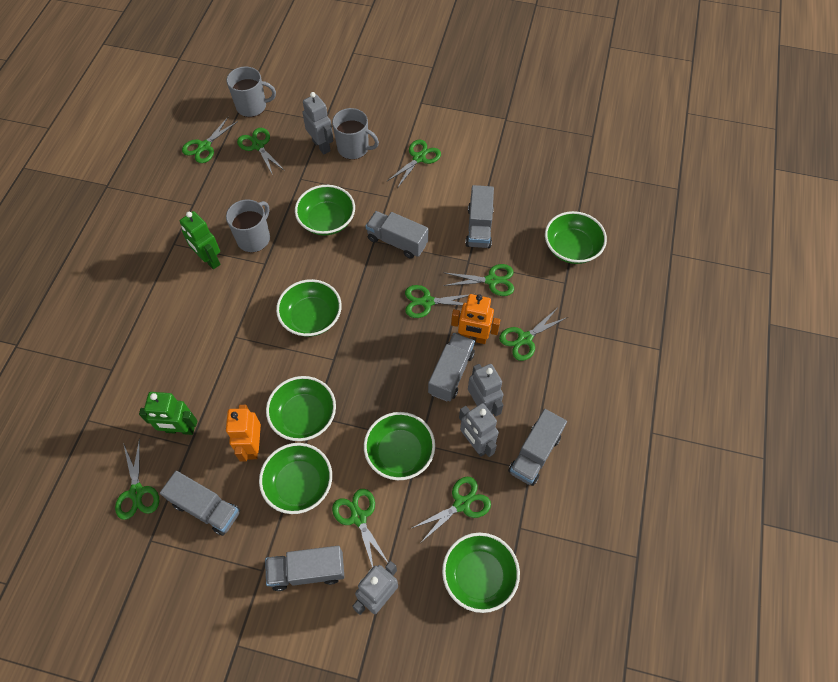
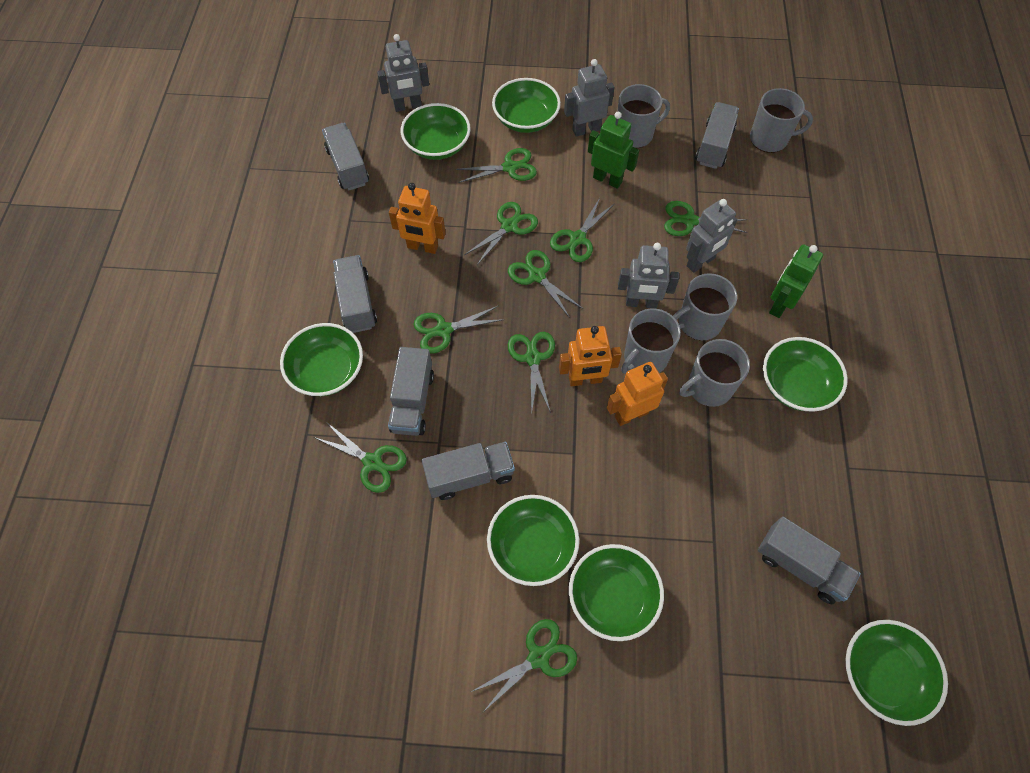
grey mug: [226,67,276,117] [226,200,270,252] [332,108,379,160] = 3 -> [617,84,670,148] [621,309,681,374] [673,273,737,340] [680,339,750,407] [750,88,813,153] = 5
orange robot: [226,405,261,462] [451,294,500,344] = 2 -> [389,183,446,254] [559,326,622,386] [607,362,668,426] = 3

